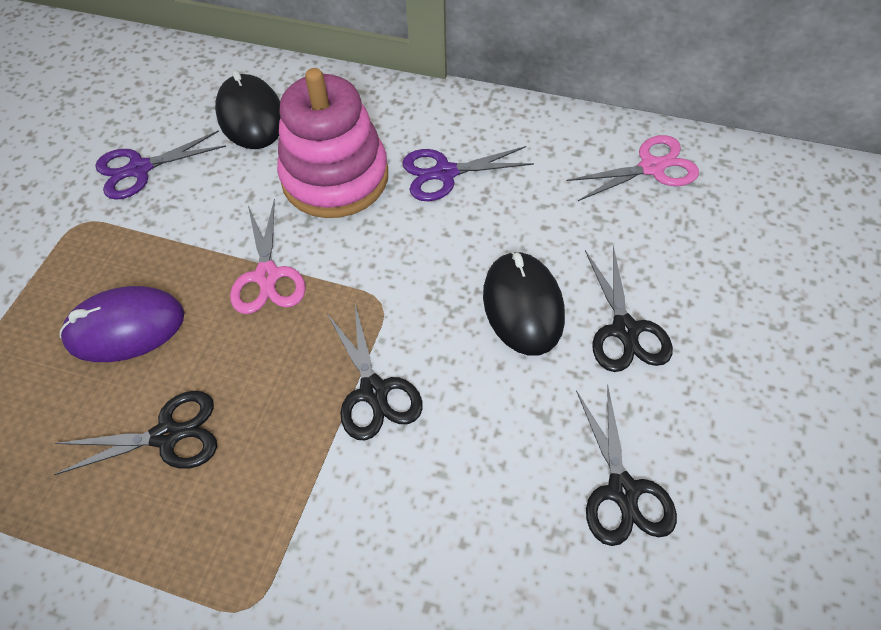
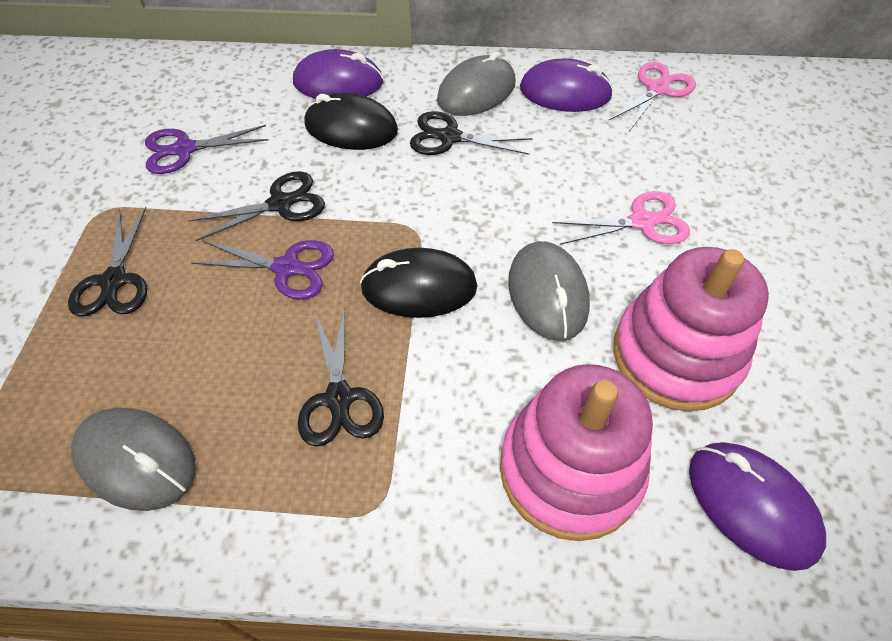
grey mouse: none = 0 -> [71,408,196,511] [437,52,516,116] [508,241,590,341] = 3
pink stacking toy: [277,68,388,218] = 1 -> [500,364,653,541] [613,247,769,411] = 2
purple mouse: [60,286,184,362] = 1 -> [293,49,383,99] [520,58,614,112] [689,442,826,571] = 3

